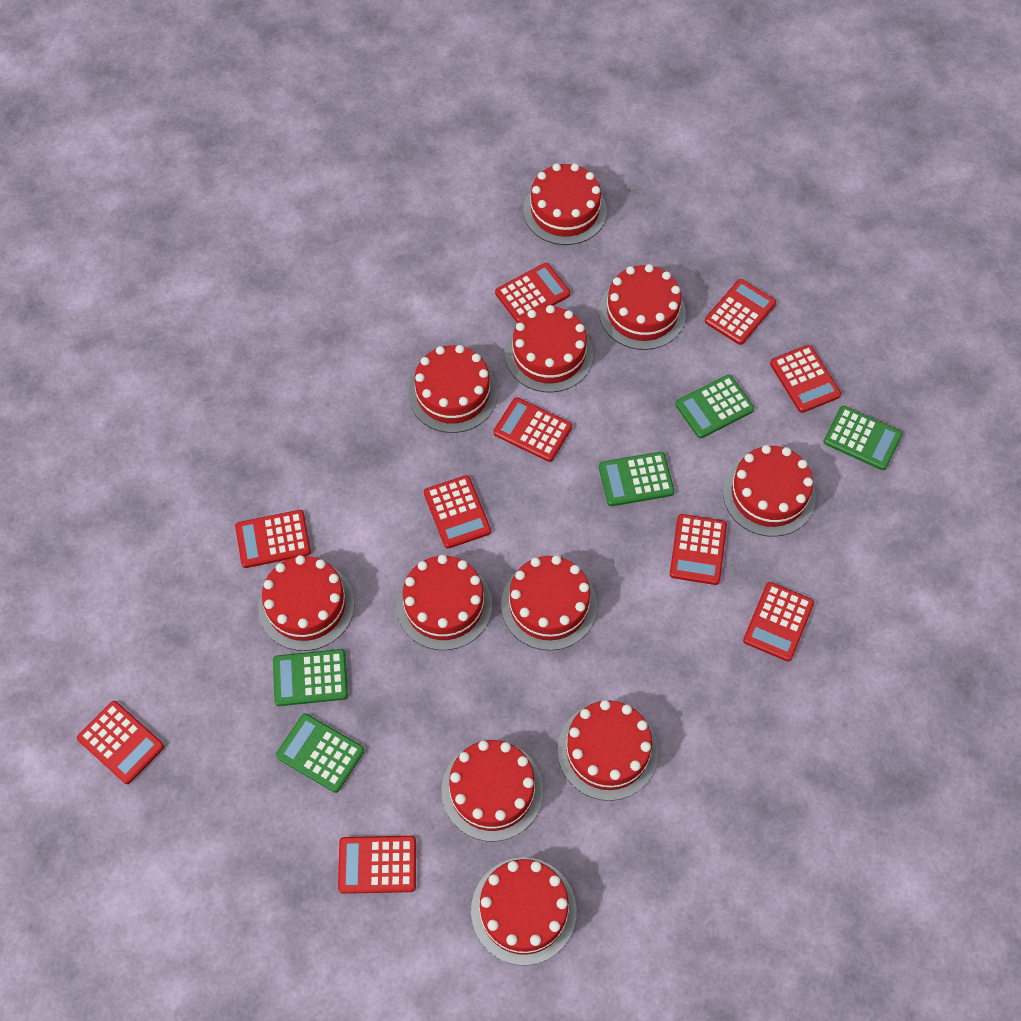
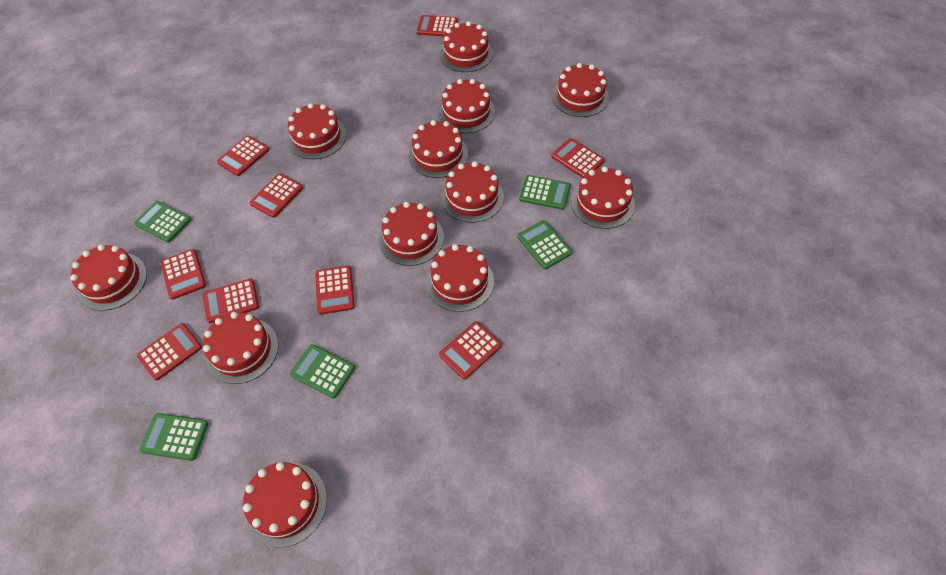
red cake: [258,555,355,651] [396,555,492,650] [408,345,498,433] [441,740,543,842] [471,857,577,965] [501,555,597,651] [505,305,593,393] [523,163,607,245] [557,700,658,801] [599,264,686,350] [723,445,816,537] = 11 -> [70,244,147,311] [203,312,278,384] [243,462,327,548] [288,103,346,159] [379,202,444,266] [409,120,468,178] [426,244,494,312] [438,79,495,133] [440,21,493,72] [441,161,504,223] [552,63,609,117] [571,167,635,229] = 12
red calculator: [77,701,164,784] [235,510,311,568] [338,836,416,894] [424,475,491,549] [494,397,572,462] [495,263,570,323] [670,514,727,585] [705,279,776,345] [743,582,814,661] [770,345,841,413] = 10 -> [137,323,202,381] [160,249,206,299] [203,278,259,323] [217,135,269,176] [250,174,303,218] [315,266,355,315] [417,15,458,36] [439,321,502,379] [552,138,605,178] = 9

